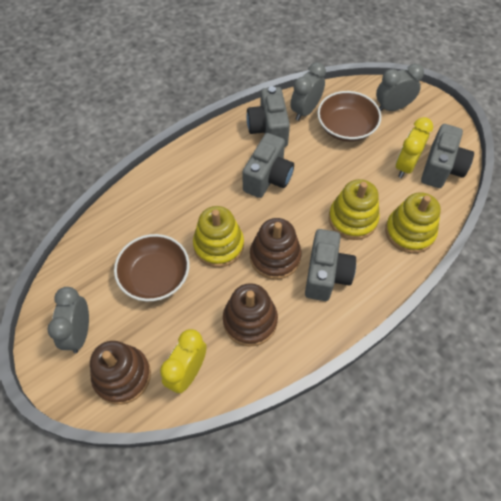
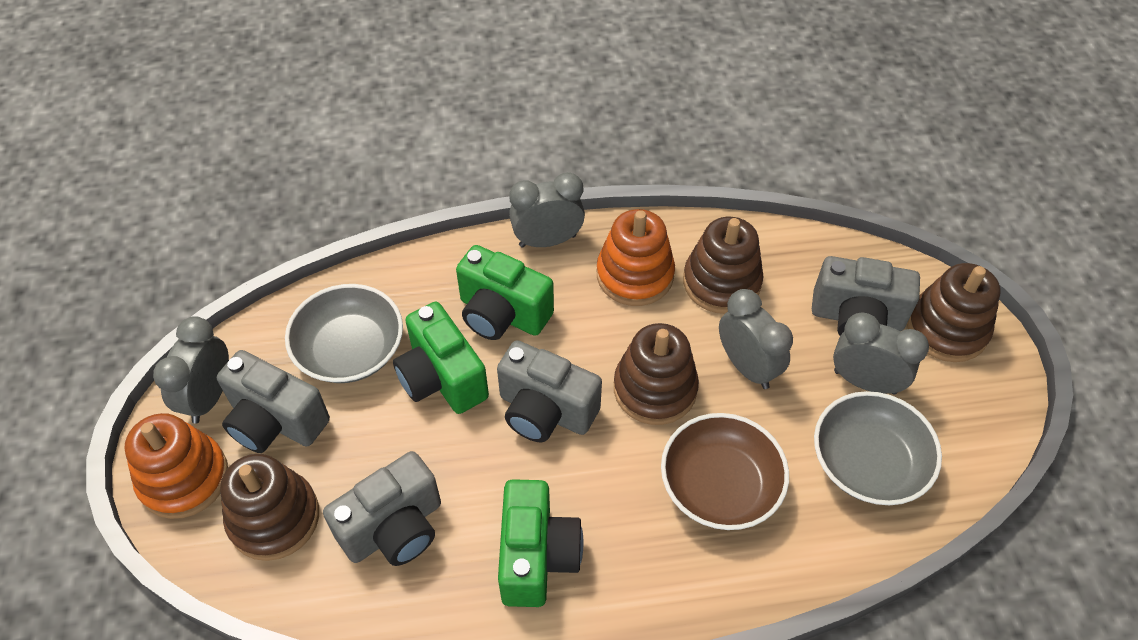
brown bowl: [114,234,190,301] [317,91,381,142] = 2 -> [661,413,789,530] = 1
brown stacking toy: [90,341,151,405] [223,283,278,346] [250,218,301,280] = 3 -> [220,454,319,561] [614,323,699,425] [683,217,764,314] [907,263,1001,362] = 4
green camera: none = 0 -> [393,302,489,414] [456,245,554,340] [498,479,583,607] = 3
grey bowl: none = 0 -> [285,284,403,383] [814,391,942,505] = 2
grey clock: [47,287,89,353] [290,62,326,121] [376,64,424,111] = 3 -> [153,316,229,424] [509,172,585,248] [719,289,793,389] [833,312,929,394] = 4
orange stacking toy: none = 0 -> [124,413,228,519] [597,209,675,306] = 2
yellow clock: [160,329,207,393] [396,117,433,178] = 2 -> none = 0
yellow stacking toy: [193,206,244,267] [329,179,380,240] [385,192,441,254] = 3 -> none = 0

